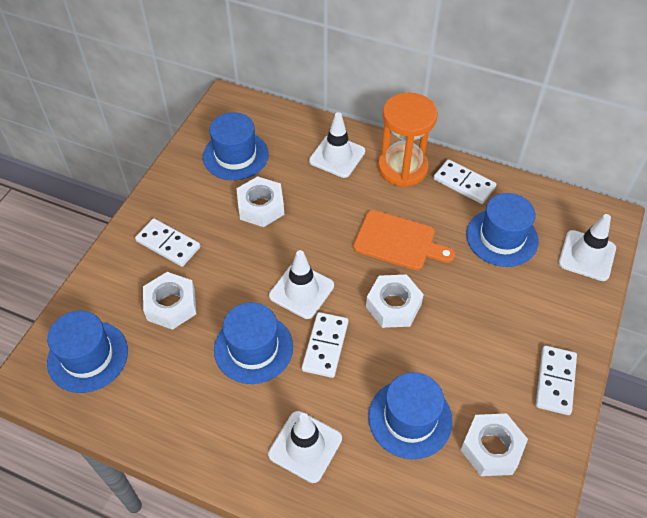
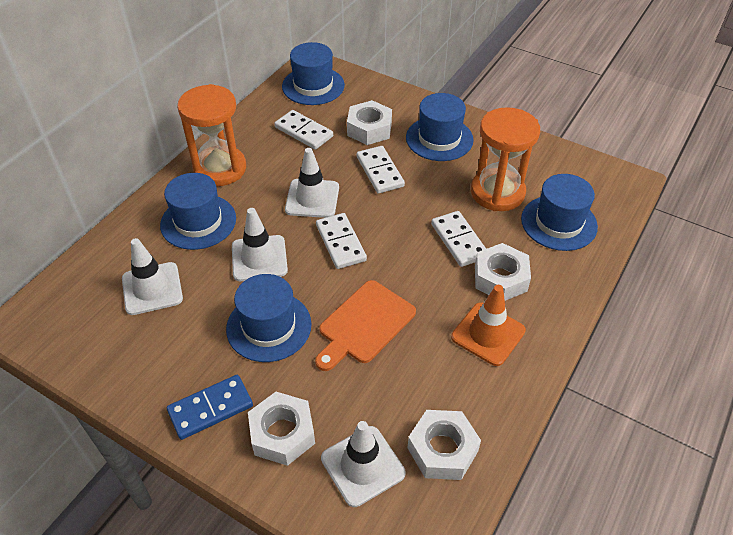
blue domino: none = 0 -> [167,375,253,440] = 1
orange hourglass: [378,93,438,187] = 1 -> [177,84,246,186] [471,107,540,211] = 2
orange traffic cone: none = 0 -> [451,285,526,366] = 1

